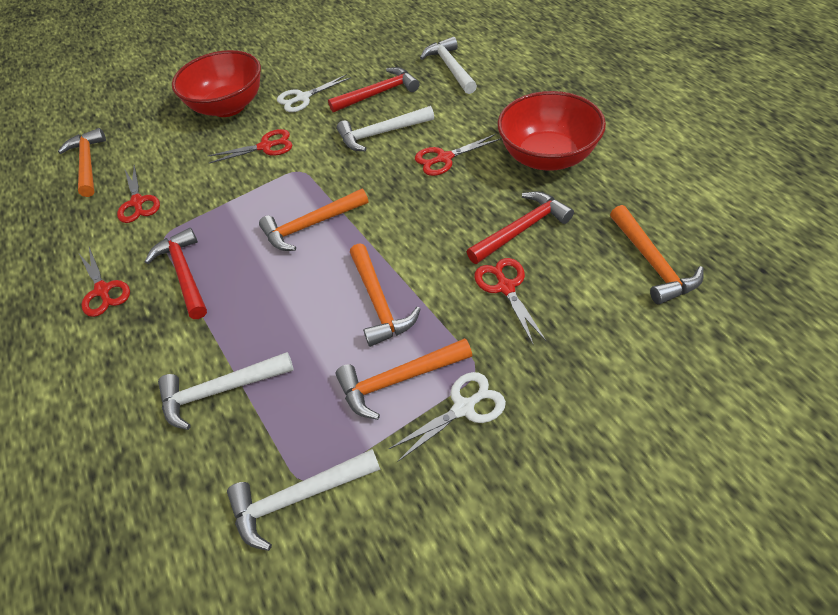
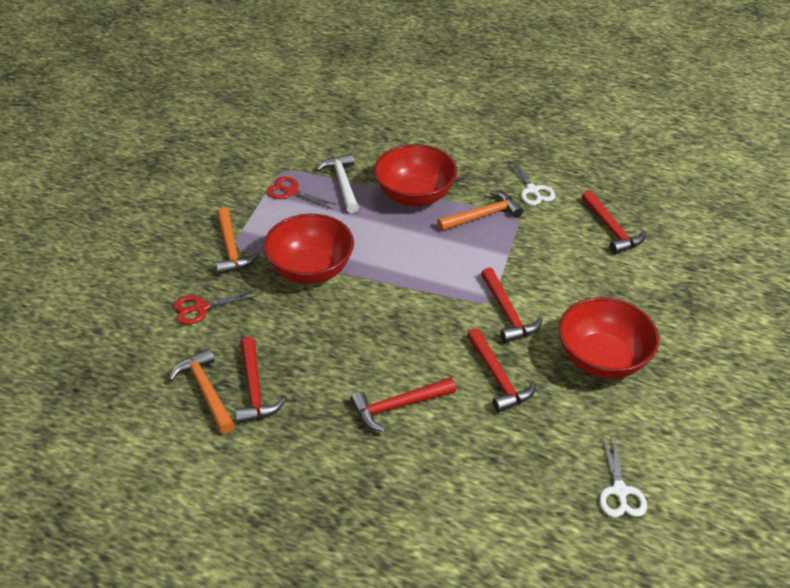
orange hammer: [58,128,106,197] [259,189,368,251] [335,338,472,420] [350,243,421,347] [610,205,704,305] = 5 -> [169,349,235,434] [216,207,259,275] [437,191,523,231] = 3
red bowl: [172,50,261,117] [498,91,606,171] = 2 -> [263,214,354,284] [374,144,457,206] [558,297,659,379] = 3
red hammer: [145,228,207,319] [328,67,419,112] [467,191,574,264] = 3 -> [235,337,286,424] [350,377,456,432] [467,328,536,413] [481,267,543,343] [582,190,645,254] = 5
red scissors: [79,247,130,317] [117,165,160,223] [208,129,292,164] [415,134,501,176] [474,258,546,344] = 5 -> [174,290,257,325] [266,177,337,209] = 2
white hammer: [158,352,294,430] [227,449,381,551] [337,106,434,151] [420,37,477,94] = 4 -> [316,153,359,213] = 1

